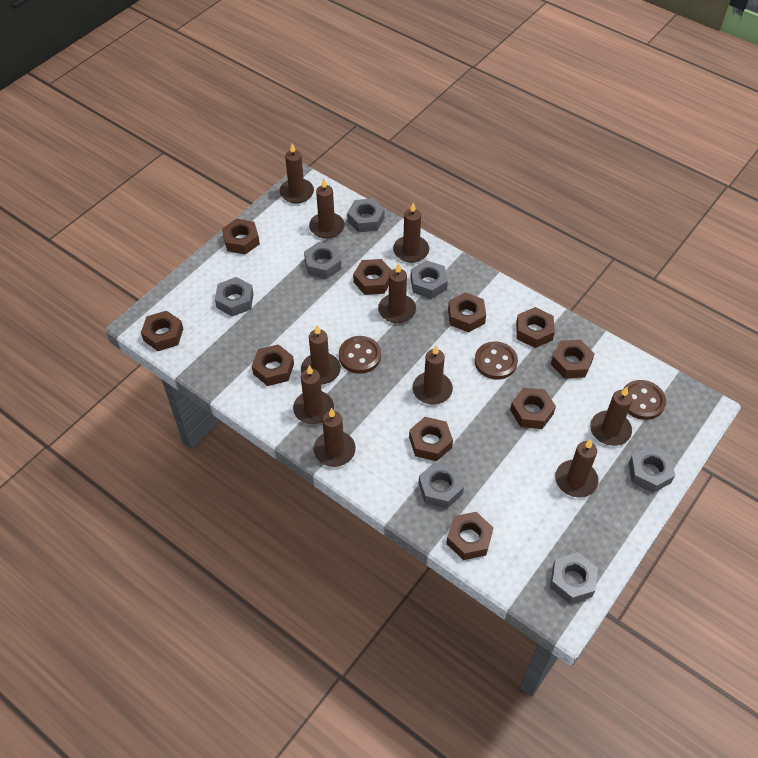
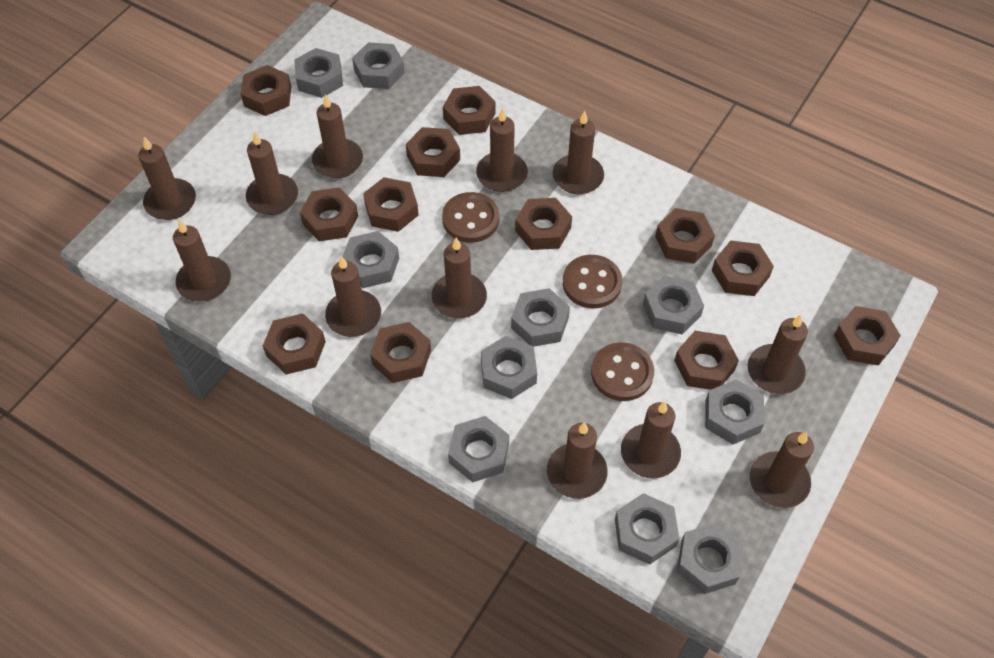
brown candle: [279,143,314,203] [293,365,334,424] [301,325,341,385] [309,179,345,239] [314,408,356,467] [378,263,416,323] [393,202,429,263] [412,345,453,405] [555,439,599,498] [590,387,633,446] = 10 -> [138,137,196,220] [173,220,231,302] [246,131,298,215] [312,94,363,178] [325,256,381,337] [432,238,487,318] [476,108,528,192] [547,422,608,499] [553,111,604,194] [621,401,681,478] [748,315,808,394] [750,432,814,508] = 12
brown nut: [141,311,183,351] [222,219,260,255] [252,344,294,386] [353,259,392,295] [409,417,453,461] [446,512,493,560] [448,292,486,332] [510,387,556,429] [516,307,555,348] [551,340,595,379] = 10 -> [241,65,291,116] [263,314,326,374] [300,187,358,241] [363,177,419,232] [370,322,431,383] [406,127,460,177] [443,86,495,135] [515,198,572,250] [655,208,715,264] [674,331,739,390] [712,240,774,296] [834,306,901,365] = 12
grey nut: [215,277,254,317] [304,242,341,279] [347,198,385,232] [410,260,448,299] [418,462,464,509] [550,553,598,604] [629,446,675,493] = 7 -> [294,48,343,98] [343,231,399,288] [352,42,405,89] [448,416,509,482] [481,336,537,399] [511,288,570,347] [615,493,679,564] [643,275,704,334] [677,523,743,594] [705,379,765,445] = 10

